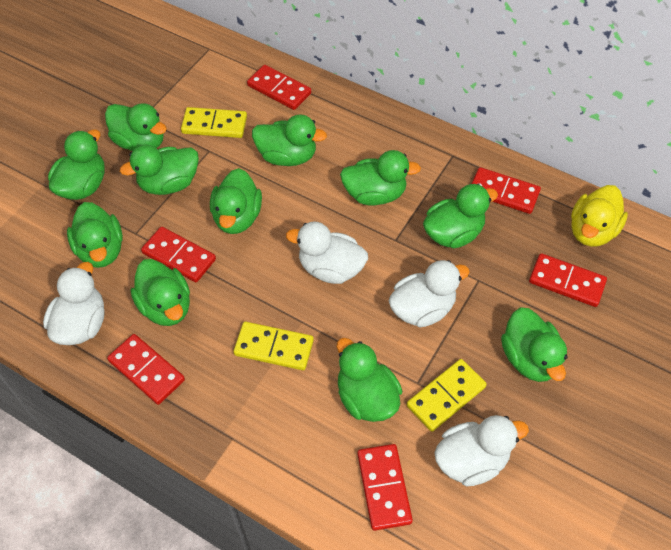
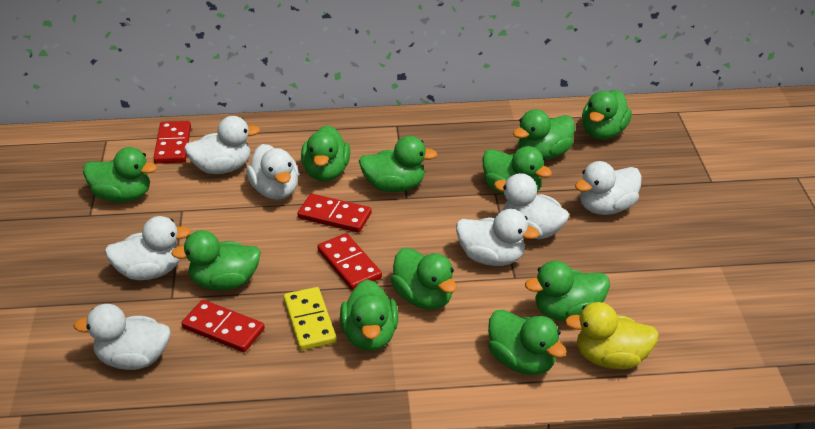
red domino: [107,334,185,405] [141,227,216,282] [247,65,311,110] [357,444,413,531] [472,167,541,214] [529,253,607,307] = 6 -> [153,121,191,164] [181,300,265,352] [297,194,372,233] [317,233,382,290] = 4
white duck: [43,262,105,345] [286,222,368,284] [388,260,470,327] [434,415,529,486] = 4 -> [74,304,170,370] [105,216,191,280] [184,116,260,174] [246,144,299,200] [456,209,539,266] [494,173,569,239] [575,161,642,215] = 7
yellow domino: [181,107,247,138] [233,322,314,370] [407,359,487,432] = 3 -> [283,287,337,350] = 1

